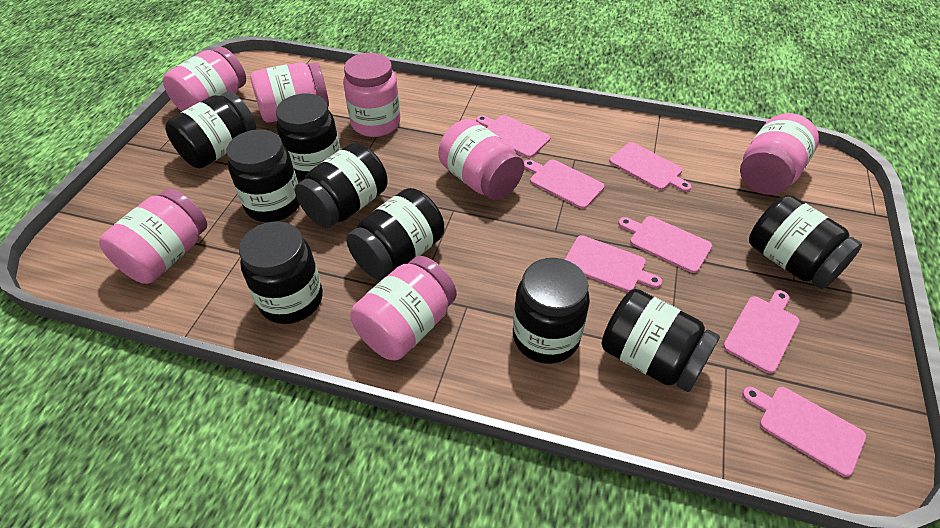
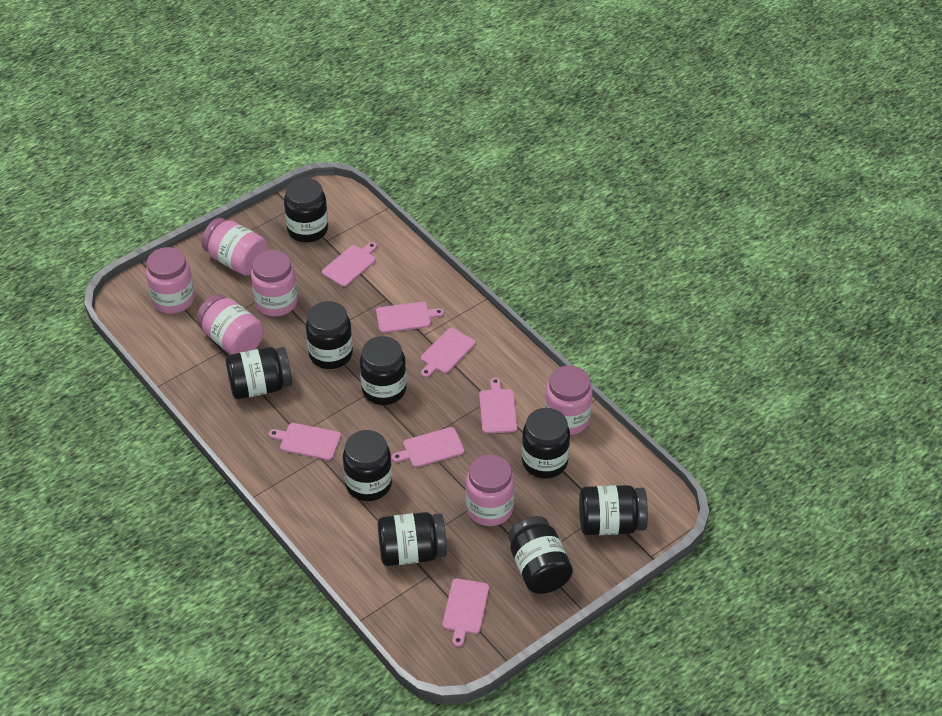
pink jar: [99,188,207,284] [163,47,246,112] [250,62,329,123] [343,53,400,137] [350,256,457,360] [438,119,524,200] [740,113,819,195] = 7 -> [146,247,194,314] [197,294,264,355] [201,218,268,275] [251,250,298,317] [465,454,515,526] [545,365,593,435] = 6

